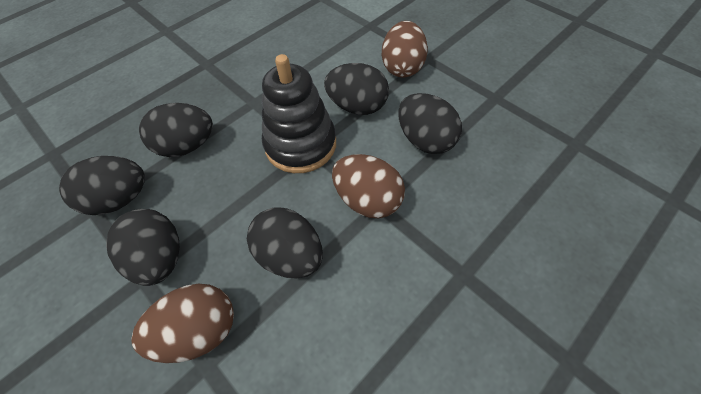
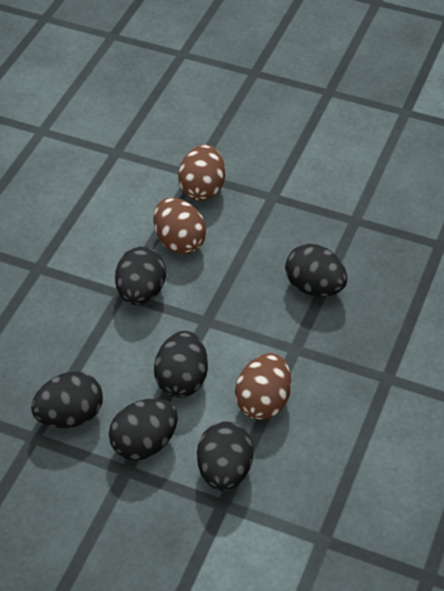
black stacking toy: [262,54,336,173] = 1 -> none = 0

